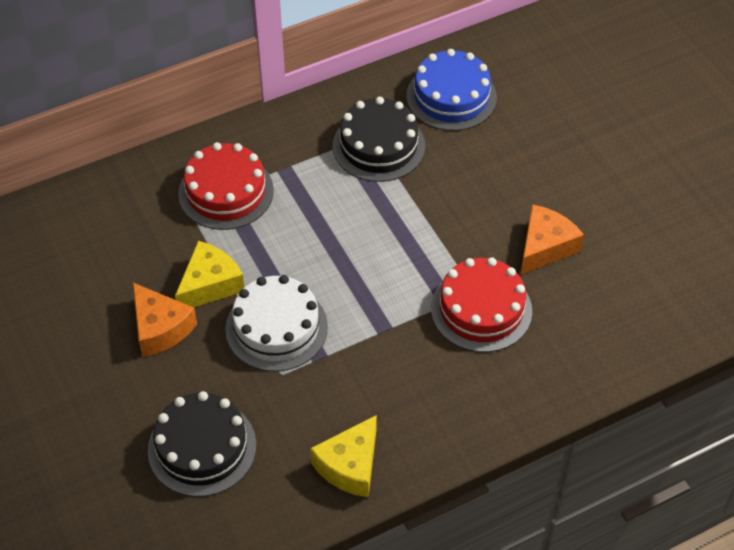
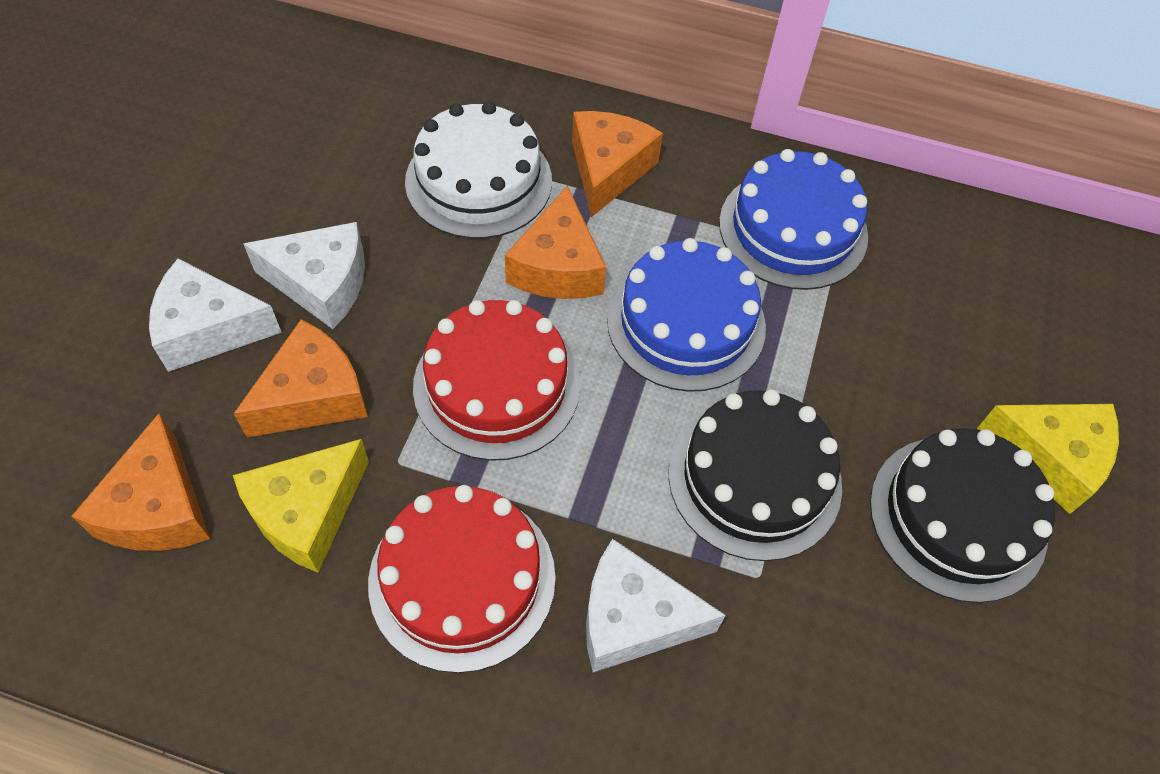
blue cake: [407,49,497,131] = 1 -> [607,238,766,392] [719,149,868,290] = 2
orange cheese: [133,283,197,357] [521,204,584,275] = 2 -> [72,413,210,551] [234,320,368,438] [505,185,606,299] [572,111,663,217] = 4
white cheese: none = 0 -> [149,259,282,372] [243,222,365,329] [586,539,726,672] = 3

